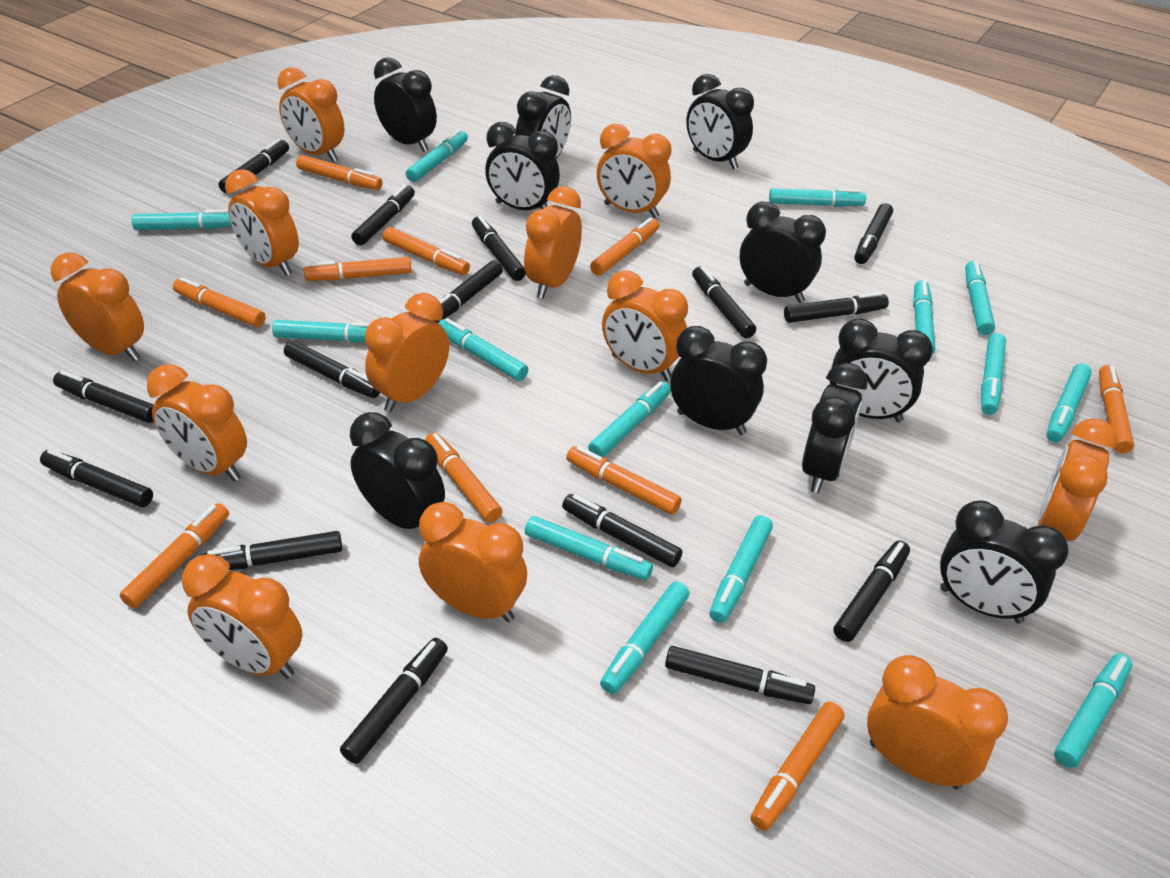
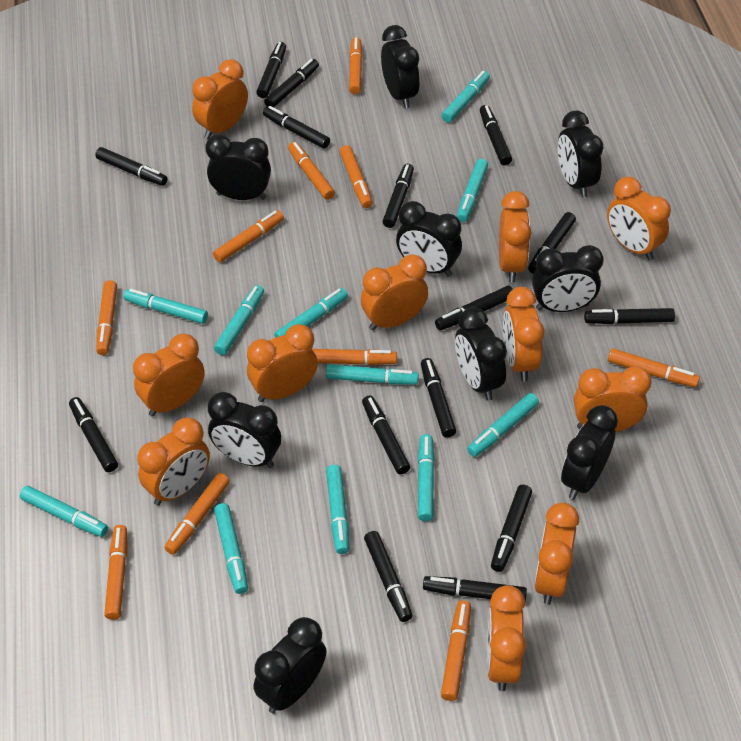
black clock: [350,412,445,529] [374,57,437,152] [485,122,560,210] [515,75,571,158] [670,326,767,435] [686,74,754,169] [740,202,826,303] [802,363,868,493] [830,319,933,422] [940,500,1069,624] = 10 -> [205,134,271,200] [208,392,281,468] [254,617,327,713] [381,25,420,109] [396,201,462,277] [455,307,507,401] [532,245,604,312] [557,111,603,198] [561,405,618,500] = 9
orange clock: [51,253,144,361] [147,365,247,481] [182,554,302,679] [225,169,299,276] [277,67,345,162] [365,293,449,412] [419,502,527,622] [524,186,582,299] [597,124,671,218] [602,270,688,381] [867,655,1008,789] [1038,418,1117,541] = 12 -> [133,333,205,417] [137,417,210,505] [192,59,248,139] [247,324,318,402] [361,254,428,331] [486,585,526,691] [499,191,531,282] [503,287,544,382] [534,503,579,605] [574,366,651,432] [607,177,671,260] = 11
turquoise marker: [132,210,232,230] [272,320,370,343] [406,129,468,182] [438,318,528,381] [525,516,653,580] [588,381,671,457] [600,582,689,694] [709,515,773,623] [769,188,866,207] [913,280,935,355] [965,261,995,335] [981,333,1006,415] [1046,364,1092,442] [1054,653,1132,768] = 14 -> [20,486,108,537] [123,289,208,324] [214,285,264,355] [214,503,248,594] [274,288,348,338] [326,364,419,385] [326,465,349,554] [418,434,435,521] [442,71,490,123] [457,159,488,222] [467,393,539,457] = 11

